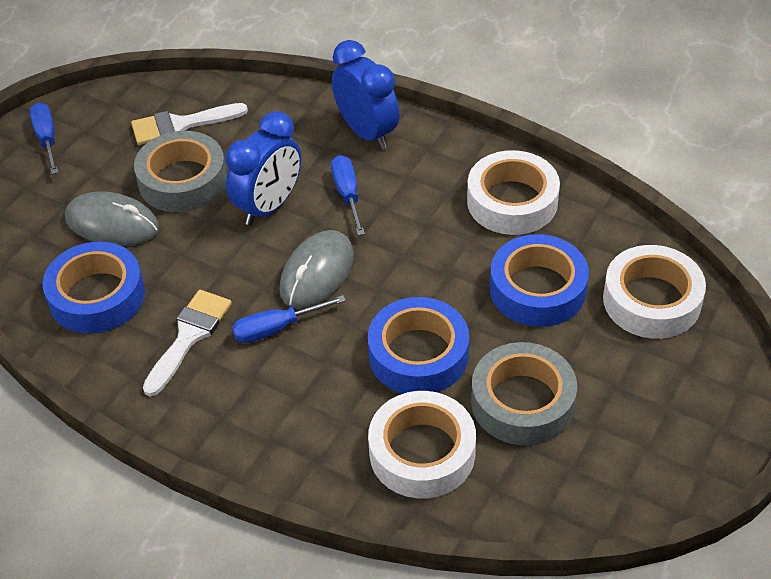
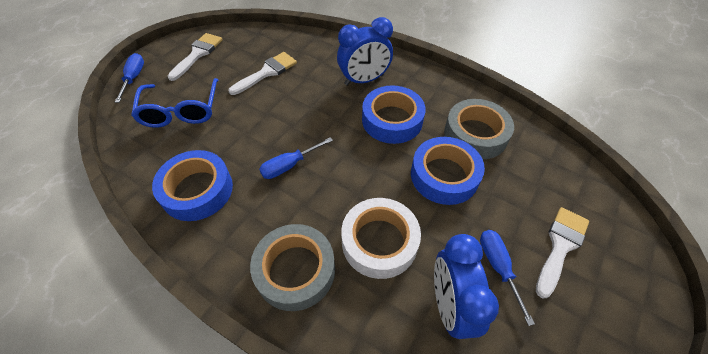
blue glasses: none = 0 -> [131,78,218,128] = 1
grey mouse: [65,191,159,246] [279,230,354,309] = 2 -> none = 0
white brush: [131,103,248,145] [143,290,232,397] = 2 -> [168,33,223,81] [228,52,297,95] [536,207,589,298] = 3
white tape: [368,391,476,498] [467,150,560,235] [603,245,706,339] = 3 -> [341,198,421,279] = 1

